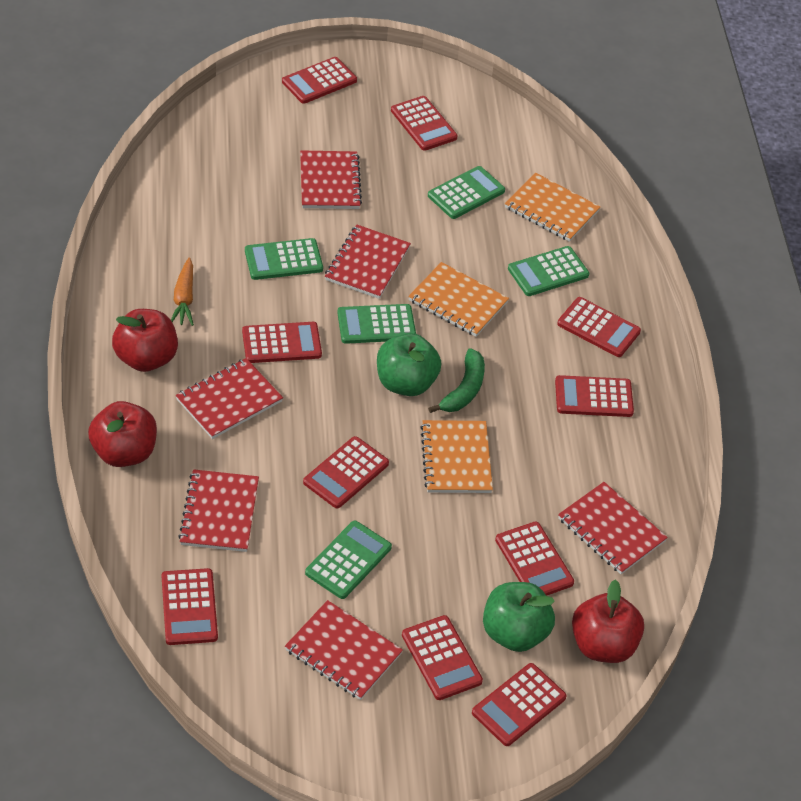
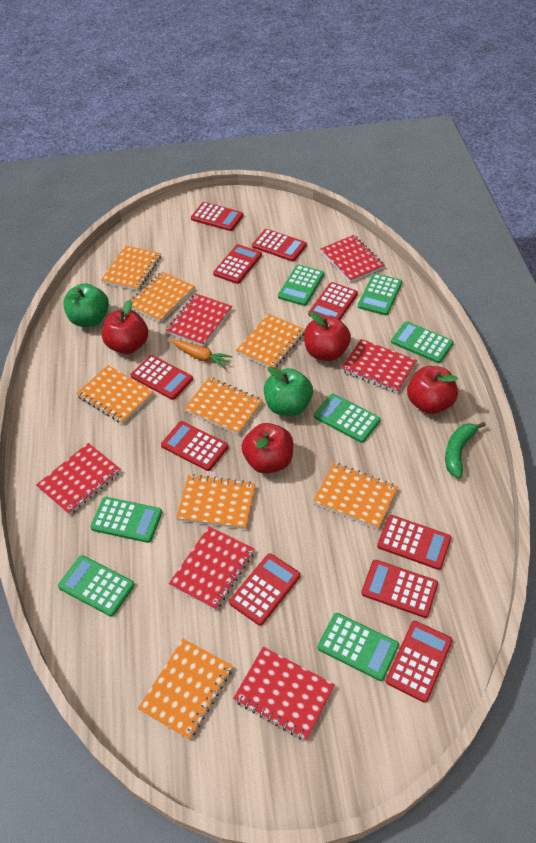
green calculator: [245,238,323,280] [305,521,392,599] [337,304,416,344] [428,166,505,219] [508,246,589,296] = 5 -> [58,555,135,617] [90,497,162,543] [278,264,324,306] [314,394,380,443] [318,613,399,681] [358,273,402,315] [391,321,454,363] = 7
orange notebook: [408,262,509,337] [420,420,493,493] [505,173,600,242] = 3 -> [76,365,154,424] [101,245,161,291] [131,271,195,323] [138,639,233,740] [176,474,256,529] [184,377,263,435] [236,314,305,368] [313,463,398,529] = 8
red apple: [88,401,157,467] [112,309,178,372] [572,579,644,663] = 3 -> [102,300,148,354] [241,423,294,474] [304,311,351,361] [407,366,458,414] = 4

